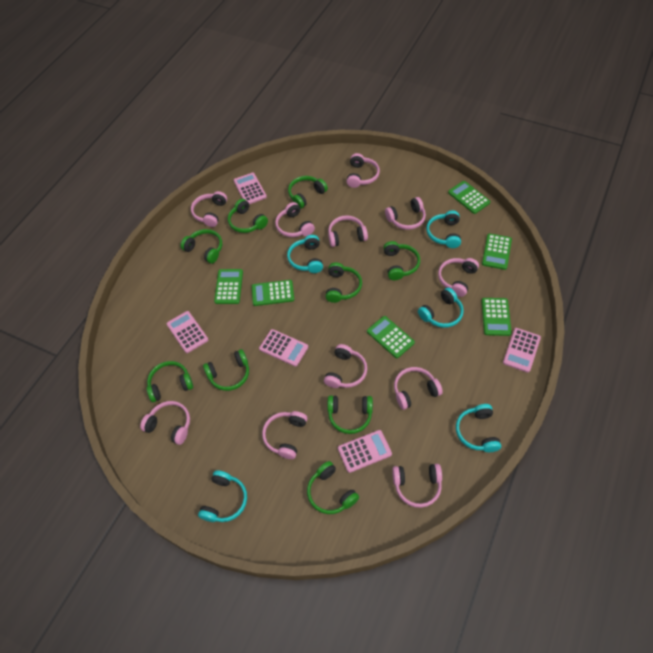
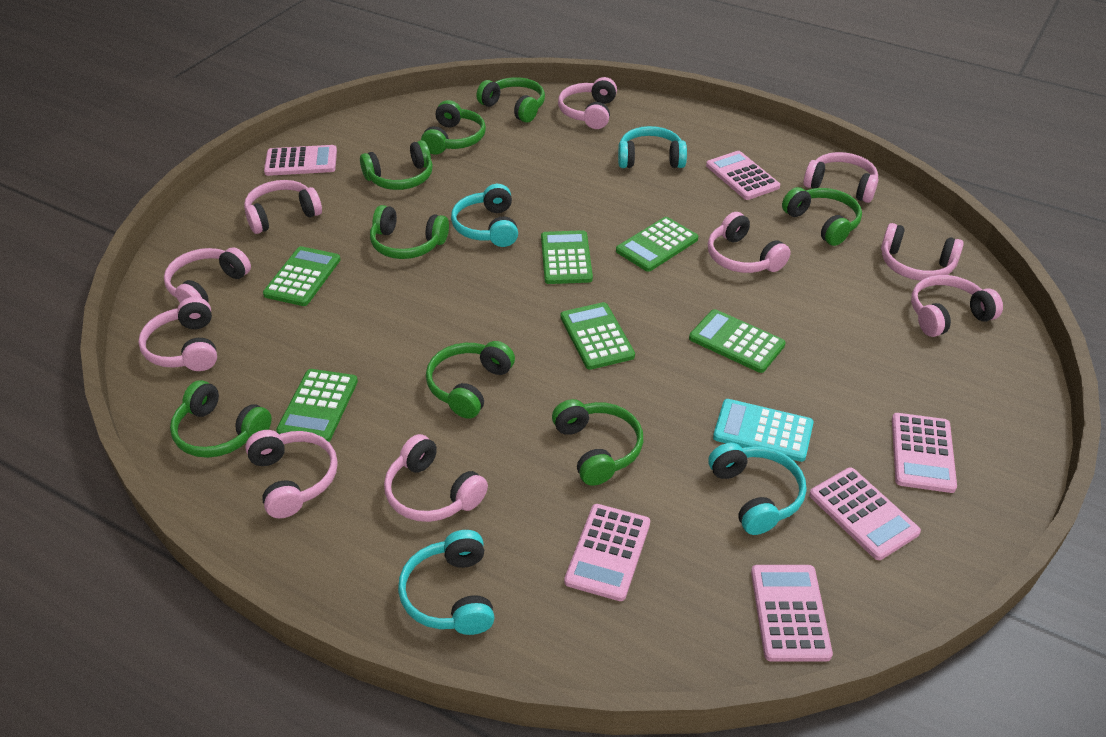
green headphones: [147,361,193,402] [180,229,222,264] [203,349,249,391] [228,199,268,233] [288,176,328,209] [307,461,359,514] [326,262,362,303] [327,395,373,434] [383,241,420,280] = 9 -> [170,380,272,458] [360,140,433,190] [370,205,449,259] [421,100,486,154] [426,341,515,419] [476,77,545,123] [552,399,643,486] [782,187,862,246] = 8
pink calculator: [167,311,208,353] [234,173,267,204] [259,329,308,367] [338,430,392,473] [503,328,541,373] = 5 -> [264,145,337,176] [564,504,650,601] [706,151,780,200] [751,565,833,662] [809,467,921,560] [892,413,957,493] = 6
pink headphones: [140,401,190,445] [191,191,227,227] [262,411,308,459] [275,202,315,237] [324,344,367,388] [328,215,368,247] [346,153,380,188] [385,197,426,230] [392,464,442,508] [394,367,443,410] [438,258,479,297] = 11 -> [138,297,217,371] [164,247,251,303] [244,180,322,234] [245,430,338,518] [384,434,488,522] [558,77,617,129] [708,212,791,273] [803,152,878,203] [881,223,964,281] [911,275,1003,337] = 10
turquoise calculator: none = 0 -> [713,399,814,462] = 1
turquoise headphones: [198,470,247,522] [287,235,323,273] [418,287,464,328] [426,210,461,248] [456,404,501,452] = 5 -> [398,530,494,635] [451,184,518,247] [618,126,687,168] [708,443,806,535] = 4

